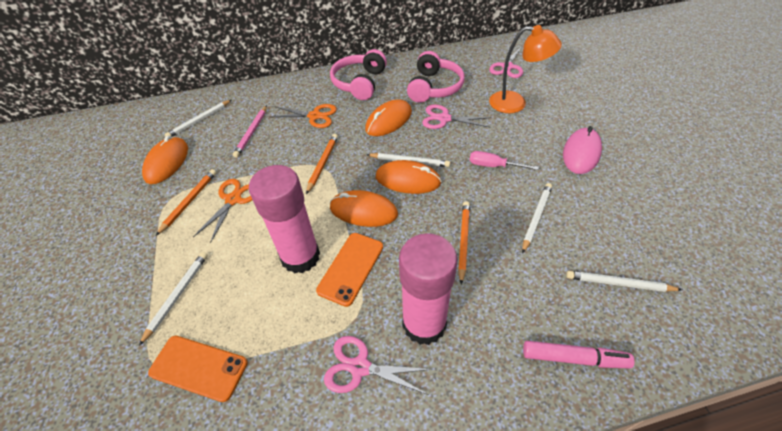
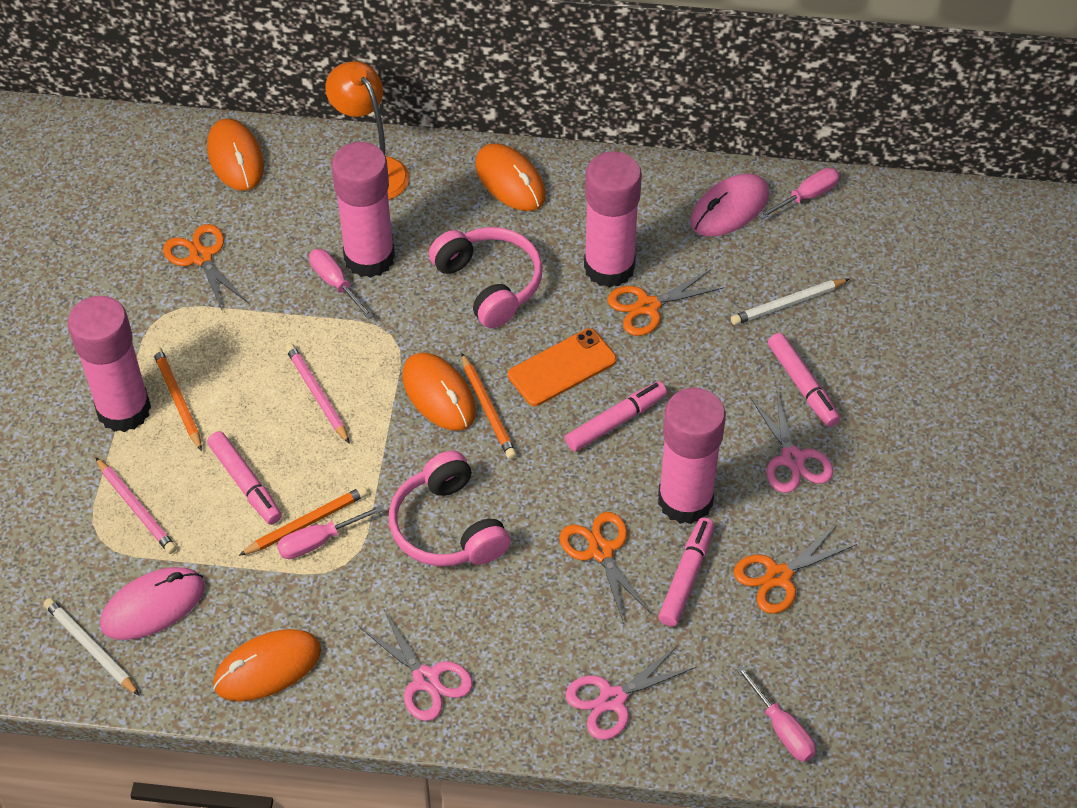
orange phone: [148,336,248,402] [316,233,383,307] = 2 -> [508,328,617,406] = 1
orange scissors: [193,179,252,243] [271,104,337,128] = 2 -> [163,224,248,312] [560,512,651,624] [608,269,724,336] [734,524,857,614] = 4
pink glue stick: [249,165,320,274] [399,233,457,345] = 2 -> [68,296,151,432] [332,142,395,278] [584,151,642,288] [658,388,726,524] = 4
pink marker: [523,341,635,369] = 1 -> [207,431,282,525] [565,381,667,452] [658,517,714,626] [768,333,840,427] = 4
pink mouse: [563,126,602,174] = 1 -> [100,567,205,640] [690,174,769,236] = 2
pink pencil: [233,105,267,158] = 1 -> [95,457,177,554] [285,344,350,444] = 2
pink screwdriver: [469,151,539,170] = 1 -> [277,505,384,559] [309,249,373,319] [736,665,816,762] [758,168,840,219] = 4
white pencil: [139,252,208,346] [165,100,231,137] [366,153,450,167] [522,183,552,254] [566,271,682,292] = 5 -> [44,598,140,696] [731,279,849,325] = 2

